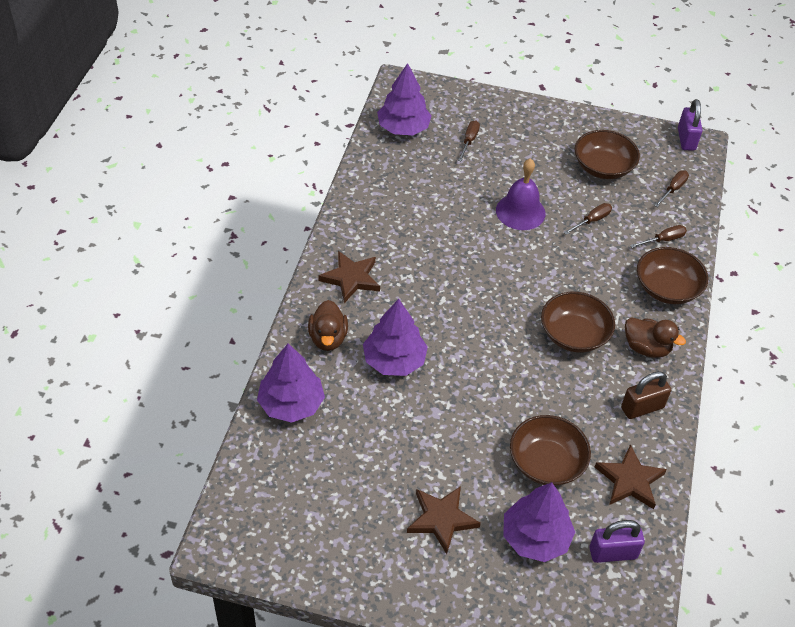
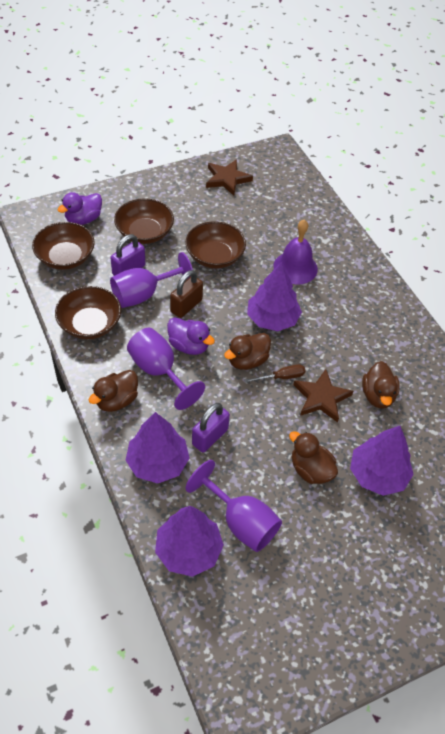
brown duck: [308,300,348,351] [625,317,686,358] = 2 -> [88,370,138,412] [224,333,271,370] [289,431,338,484] [362,361,400,409] = 4
brown screwdriver: [458,121,480,161] [564,203,612,235] [630,225,687,248] [654,170,689,207] = 4 -> [245,364,305,383] = 1
brown star: [318,251,380,303] [407,486,481,554] [595,444,667,509] = 3 -> [206,159,253,196] [293,369,353,423] = 2
purple duck: none = 0 -> [57,192,102,225] [167,317,215,355] = 2
purple goblet: none = 0 -> [110,252,193,308] [127,328,205,410] [185,460,282,552] = 3

